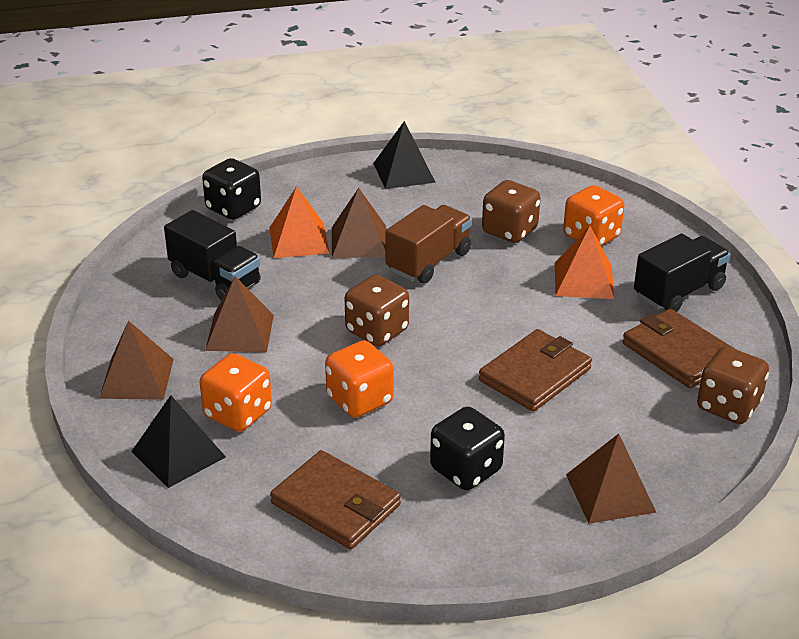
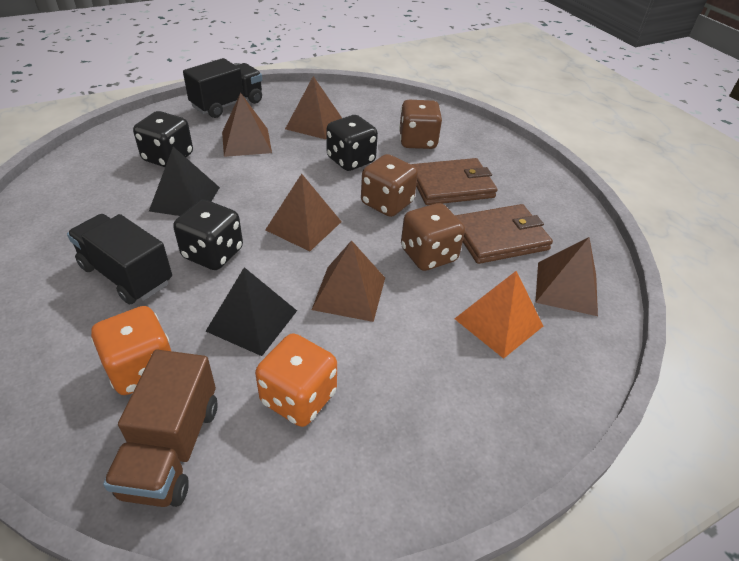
black dice: [202,158,261,220] [430,406,505,490] = 2 -> [133,111,193,167] [173,200,243,270] [327,115,378,171] = 3
brown pyramid: [99,321,174,400] [205,276,274,352] [332,188,387,258] [566,434,657,524] = 4 -> [222,93,272,157] [265,174,342,251] [285,76,342,139] [312,240,385,322] [535,237,598,316] = 5
brown wallet: [270,450,401,549] [479,329,592,412] [622,309,735,388] = 3 -> [411,158,497,205] [455,204,553,264] = 2
orange dice: [200,353,272,432] [325,340,394,418] [563,185,624,246] = 3 -> [91,306,171,395] [255,333,337,427] = 2
orange pyramid: [270,186,330,258] [555,226,614,299] = 2 -> [454,271,543,359] = 1

